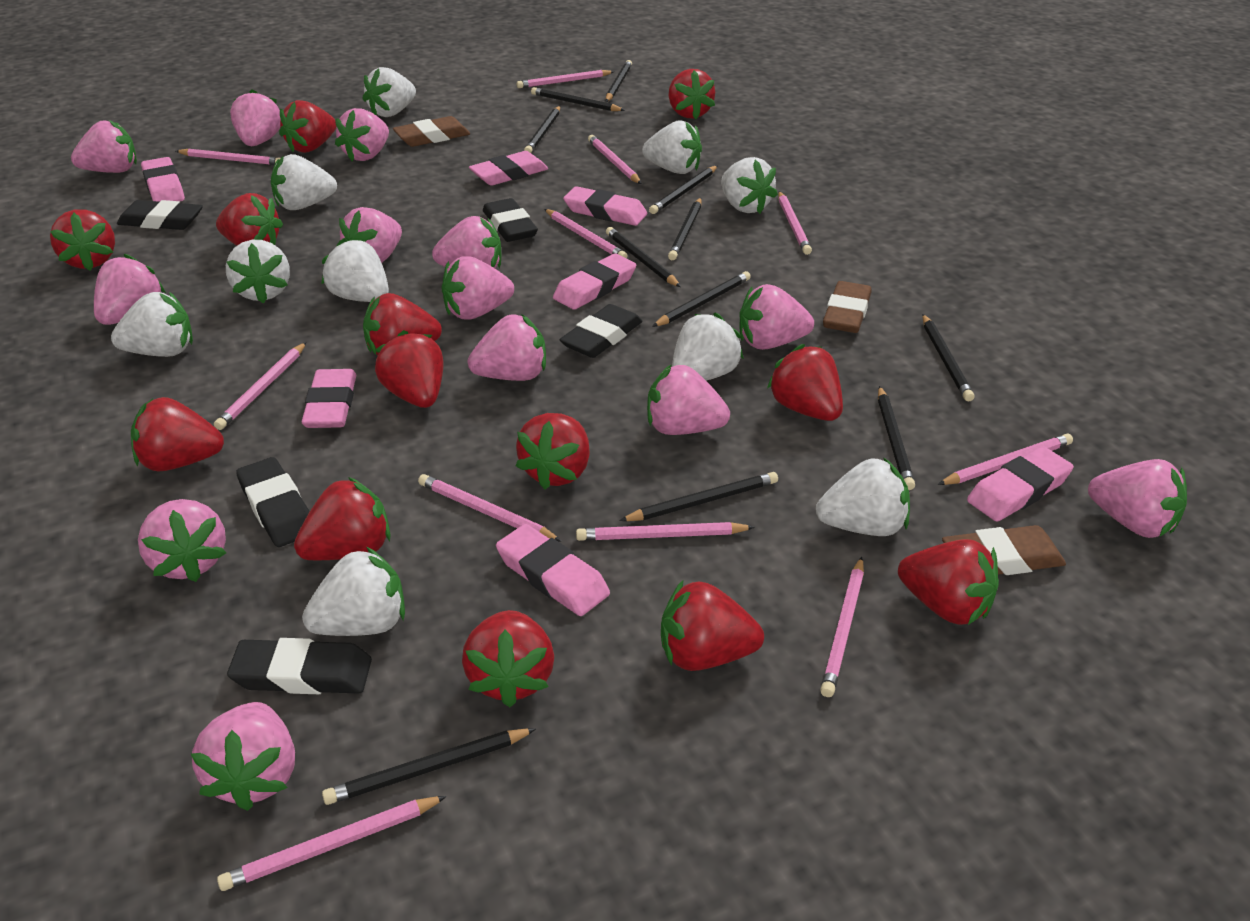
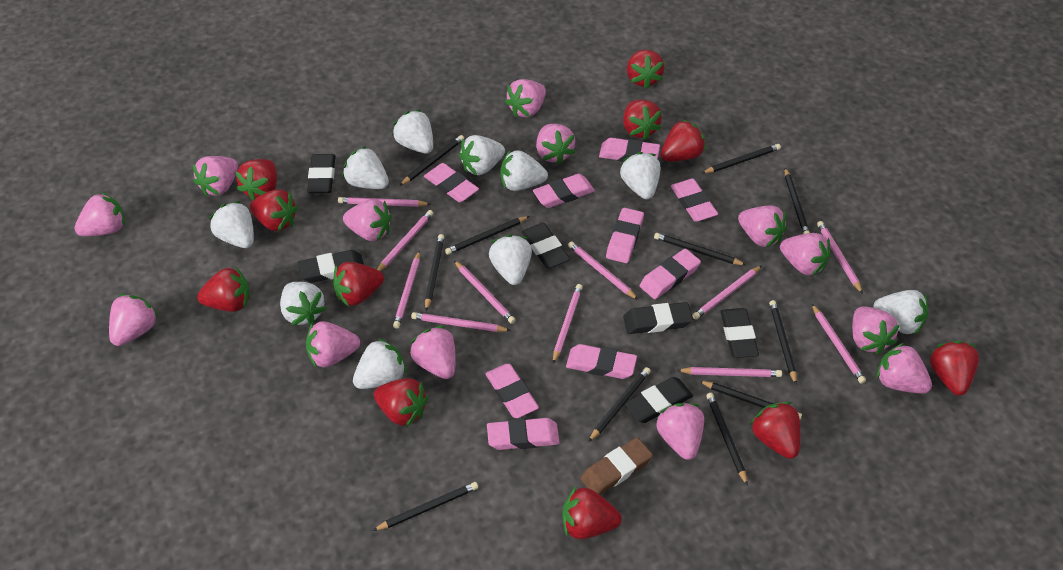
black eraser: [117,200,203,230] [227,638,372,694] [236,457,310,547] [483,198,538,242] [560,304,642,358] = 5 -> [298,250,364,283] [307,154,336,193] [522,223,570,268] [623,302,693,334] [625,377,693,423] [720,308,759,358] = 6
brown eraser: [393,116,470,147] [823,281,871,333] [942,525,1066,575] = 3 -> [580,437,653,495] = 1
pink eraser: [141,157,185,202] [302,369,356,428] [469,151,548,186] [496,524,610,616] [553,254,636,310] [563,186,647,226] [967,446,1074,521] = 7 -> [424,163,479,202] [485,364,539,418] [487,418,560,450] [533,174,595,208] [566,344,637,379] [599,138,660,162] [606,208,644,263] [639,249,701,299] [671,178,718,222] = 9
red strawberry: [50,209,115,271] [131,397,224,471] [216,193,283,246] [279,100,336,153] [294,477,391,560] [363,293,442,356] [375,330,444,408] [462,610,554,707] [516,413,590,489] [661,579,764,671] [668,69,715,119] [767,344,843,421] [898,539,999,625] = 13 -> [197,266,250,312] [235,159,277,200] [250,189,298,231] [333,262,384,307] [374,378,428,427] [562,487,622,539] [623,100,662,140] [627,50,664,89] [661,119,706,161] [750,402,801,459] [929,341,979,396] = 11

